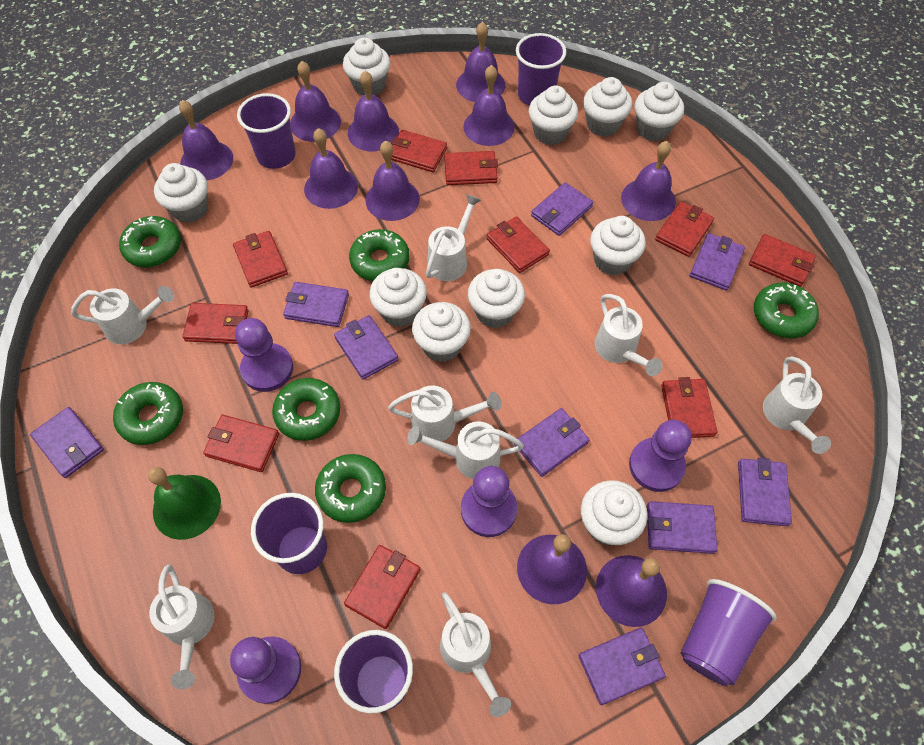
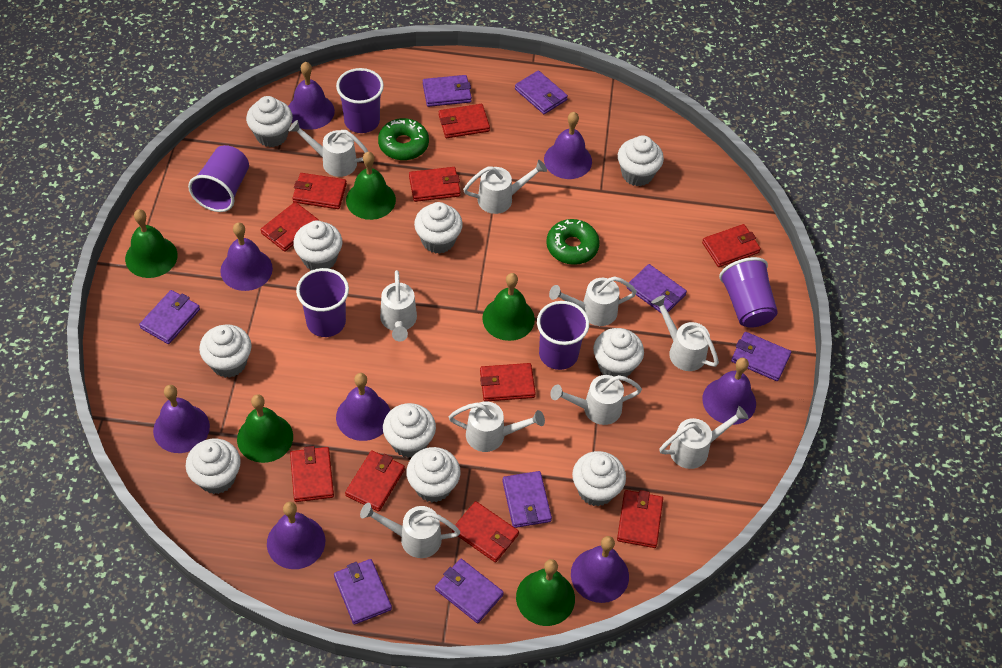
green bell: [148,467,221,540] = 1 -> [125,209,178,278] [237,394,293,463] [346,152,396,220] [482,273,535,341] [516,559,575,626] = 5
green donut: [113,382,183,445] [119,216,181,267] [272,378,340,441] [315,454,386,523] [349,229,410,281] [754,282,819,338] = 6 -> [378,118,429,160] [546,219,600,265] = 2
purple bell: [179,100,233,180] [290,61,341,142] [304,128,358,209] [348,71,399,151] [365,141,420,221] [456,22,505,102] [463,65,514,146] [517,534,587,604] [596,555,667,627] [621,141,676,221] = 10 -> [153,385,210,453] [220,222,273,291] [267,502,325,569] [288,62,335,130] [336,373,390,441] [544,112,592,179] [571,536,629,603] [702,358,756,425] = 8
purple pawn: [230,637,301,704] [235,318,293,392] [461,466,517,537] [629,420,692,492] = 4 -> none = 0
purple wallet: [30,407,104,478] [283,282,349,327] [334,315,399,380] [514,408,590,477] [531,182,593,236] [579,628,666,705] [647,501,717,554] [690,233,745,291] [738,458,792,526] = 9 -> [139,290,200,344] [334,559,392,625] [423,75,472,107] [435,559,504,623] [503,471,552,528] [515,70,568,114] [627,264,687,314] [731,332,791,381] = 8
white watering can: [71,286,174,344] [149,564,215,689] [388,385,502,442] [407,421,524,479] [426,194,481,281] [440,592,511,717] [594,294,662,376] [763,357,831,454] = 8 -> [289,120,369,177] [360,503,460,558] [380,270,417,342] [449,401,545,452] [463,160,547,214] [549,276,637,326] [550,375,642,425] [651,295,719,371] [659,406,748,469] = 9

